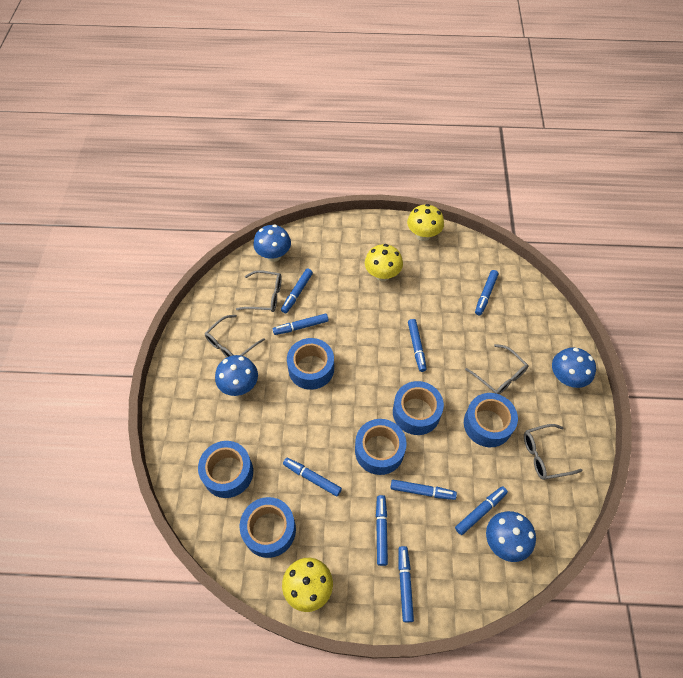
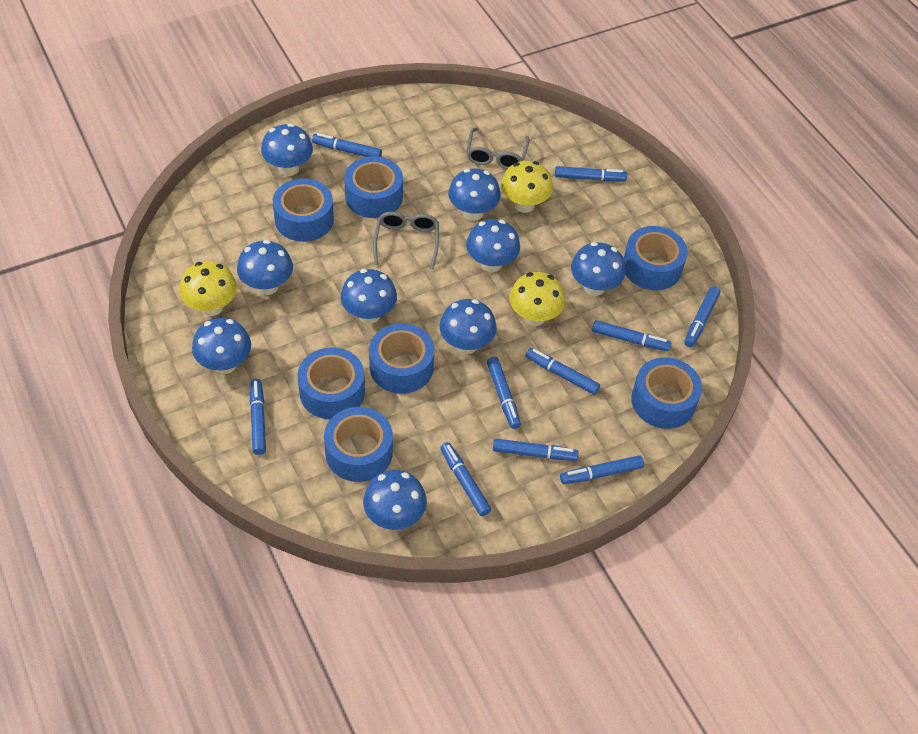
blue marker: [273,313,328,335] [281,269,313,313] [283,458,342,496] [376,495,388,566] [391,480,457,500] [399,546,414,622] [408,319,427,372] [455,486,508,535] [475,270,499,315] = 9 -> [250,379,266,455] [312,133,382,157] [440,442,491,516] [487,357,521,429] [493,439,579,461] [526,348,600,395] [555,166,627,181] [560,455,644,484] [592,320,671,351] [684,286,720,347] = 10
blue mushroom: [215,355,258,396] [253,225,291,262] [486,511,536,562] [552,347,596,388] = 4 -> [192,318,251,374] [237,240,293,295] [261,124,313,176] [341,269,397,324] [363,470,427,530] [440,299,497,354] [448,168,501,221] [466,219,520,272] [571,242,626,296] = 9
blue tape: [198,441,253,498] [240,497,296,558] [287,338,334,390] [355,419,407,475] [393,381,444,435] [464,393,518,447] = 6 -> [273,178,334,242] [298,347,365,419] [324,407,393,482] [344,156,403,218] [369,323,434,394] [624,226,687,290] [631,357,702,429] = 7
grey glasses: [205,315,265,357] [236,270,282,312] [465,344,528,394] [524,424,583,480] = 4 -> [373,212,439,270] [466,128,530,169] = 2

